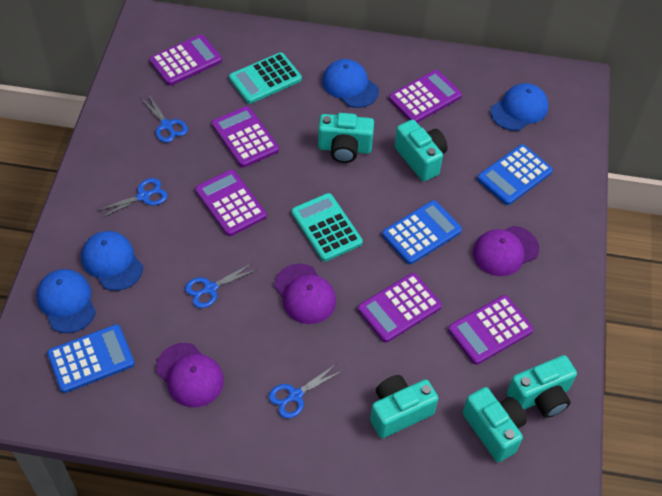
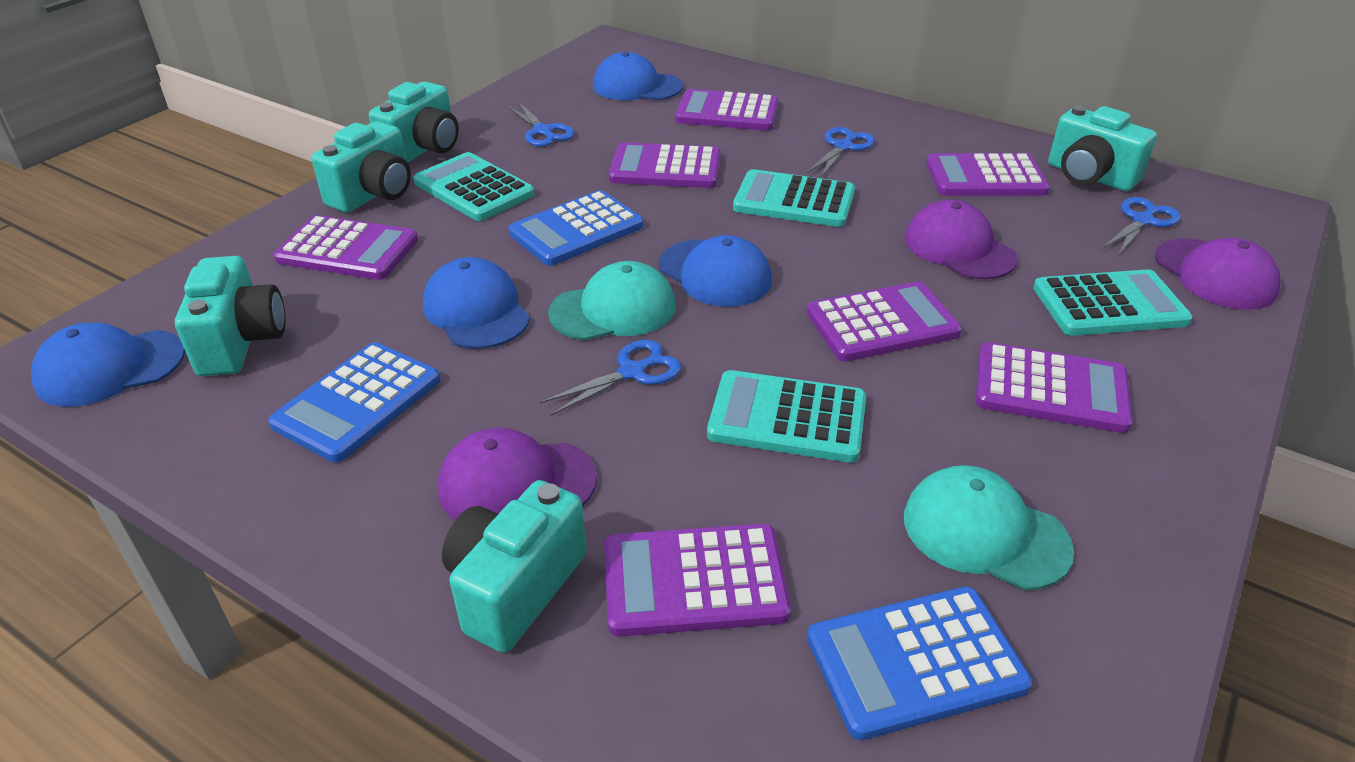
purple calculator: [149,35,222,86] [195,170,267,236] [212,106,279,167] [358,273,442,342] [389,70,462,123] [448,295,534,365] = 6 -> [274,215,418,280] [604,524,791,637] [609,142,721,188] [675,89,779,130] [807,281,962,361] [926,153,1050,196] [976,342,1133,433] = 7
turquoise calculator: [229,52,302,104] [292,193,363,262] = 2 -> [414,152,535,221] [707,370,866,463] [733,169,855,227] [1033,269,1193,336] = 4
turquoise cap: none = 0 -> [548,261,676,341] [904,465,1074,590] = 2

